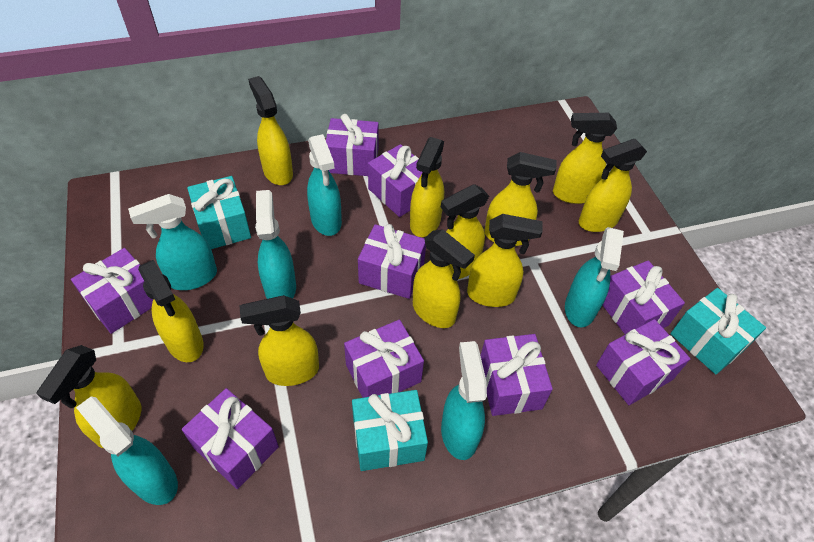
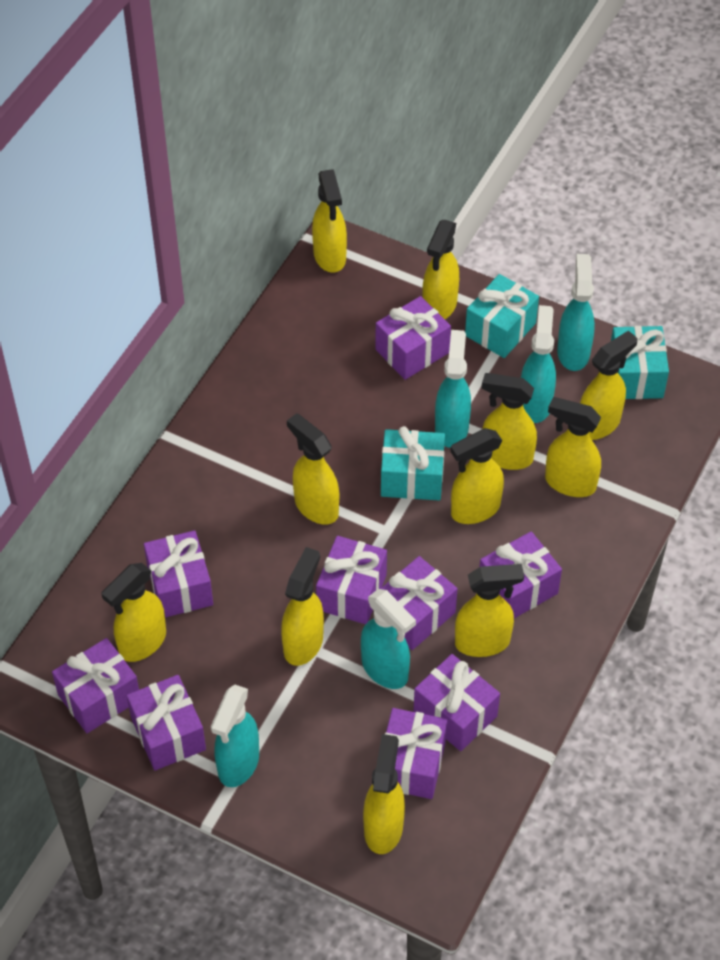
turquoise spray bottle: [76,396,178,505] [128,194,217,290] [255,190,296,299] [307,134,342,236] [441,341,487,460] [565,227,624,327] = 6 -> [211,685,259,787] [361,589,416,689] [435,330,471,448] [521,305,556,423] [557,254,595,371] = 5

